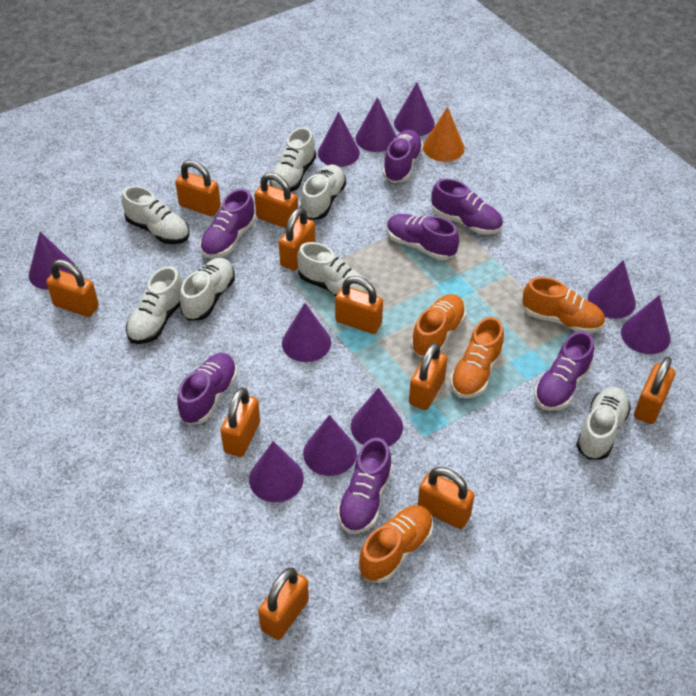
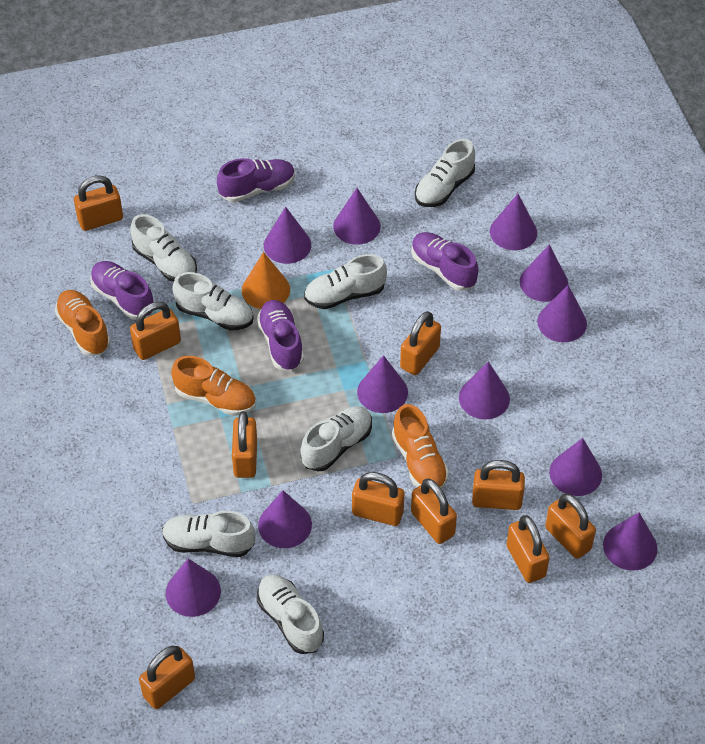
orange shoe: [358,505,433,583] [411,294,466,357] [450,317,504,399] [522,277,605,333] = 4 -> [55,290,111,356] [171,356,256,416] [392,404,449,489] = 3
purple cone: [29,232,75,290] [249,441,304,503] [282,303,331,362] [303,415,357,476] [318,112,360,167] [351,388,403,446] [355,97,397,152] [394,83,435,136] [588,260,636,319] [621,295,671,354] = 10 -> [166,559,221,617] [258,490,312,548] [264,207,311,264] [333,188,381,245] [357,355,408,413] [459,361,510,419] [490,194,537,250] [520,244,568,302] [537,285,587,342] [549,438,602,496] [603,512,657,571] = 11
purple shoe: [177,353,237,425] [200,189,256,258] [337,438,393,534] [383,130,423,183] [387,214,459,260] [431,178,503,235] [534,331,594,411] = 7 -> [90,261,154,320] [217,158,295,202] [257,300,304,371] [411,232,478,291] = 4

